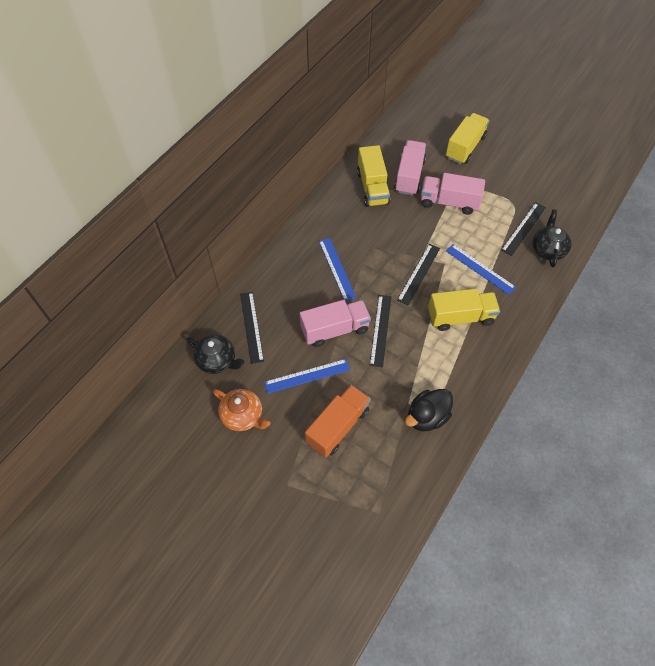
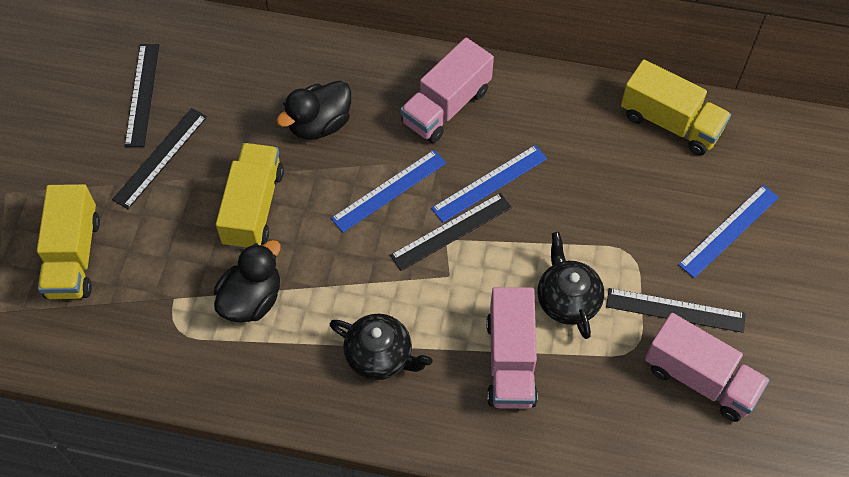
black duck: [405,389,453,431] = 1 -> [214,240,281,323] [276,81,351,140] = 2
orange teapot: [213,389,270,431] = 1 -> none = 0
orange truck: [305,385,371,458] = 1 -> none = 0

